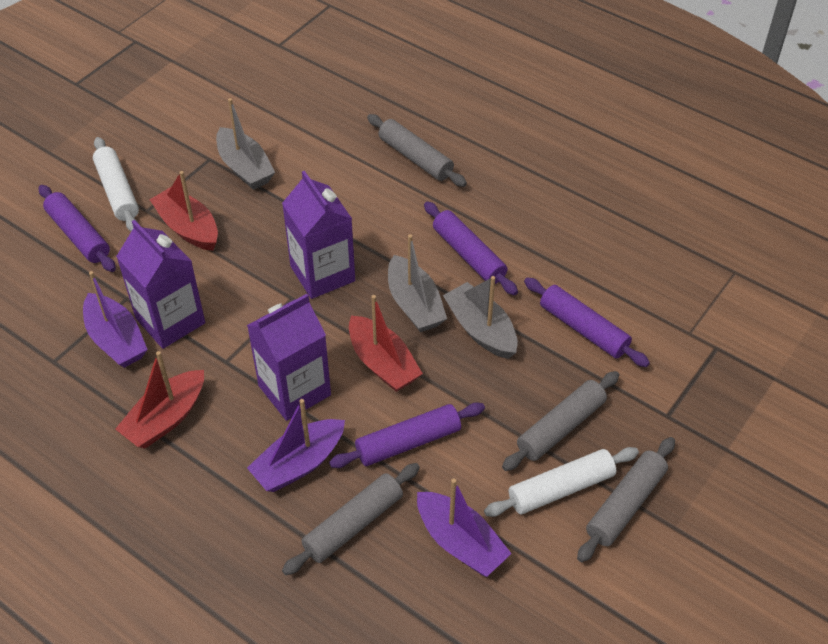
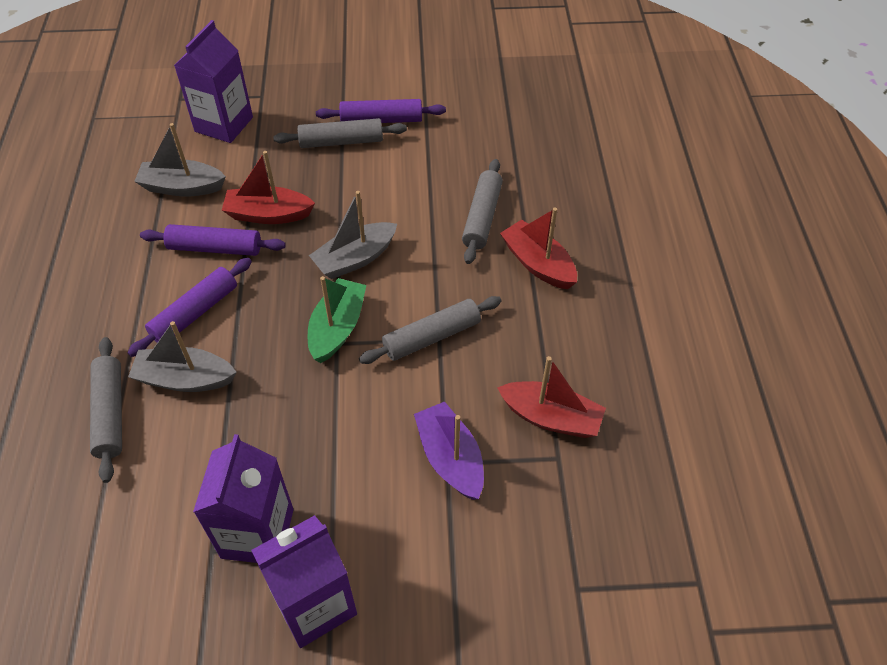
green boat: none = 0 -> [308,276,366,363] = 1
purple boat: [83,271,148,368] [247,399,345,492] [417,478,512,577] = 3 -> [414,401,484,500] = 1
purple rolling pin: [39,185,116,272] [329,402,485,468] [424,201,518,295] [524,277,650,367] = 4 -> [127,258,252,357] [140,224,286,256] [316,99,446,123] = 3
white rolling pin: [93,137,139,231] [484,447,639,517] = 2 -> none = 0

